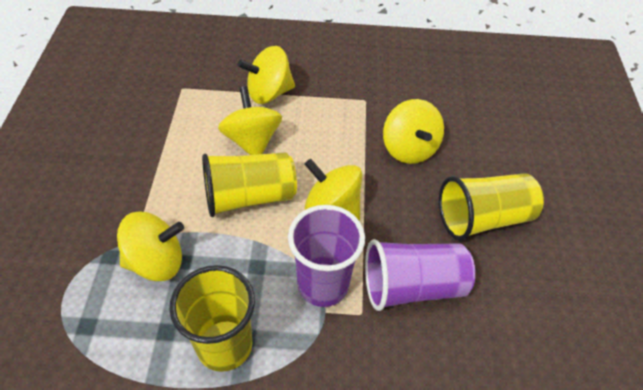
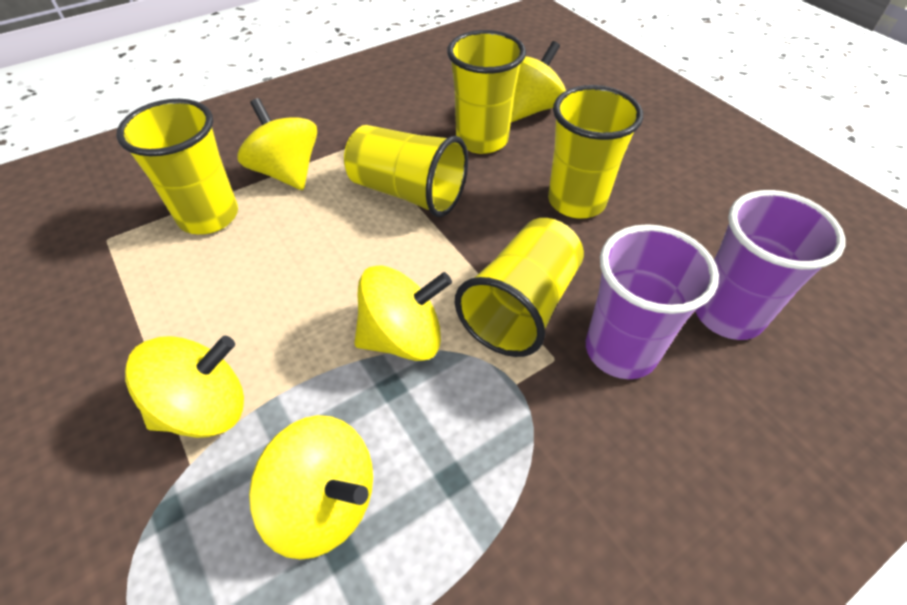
yellow cup: [169,265,255,372] [202,153,297,217] [439,173,544,241] = 3 -> [116,99,238,234] [344,125,468,217] [447,30,526,154] [455,218,584,357] [548,85,643,219] = 5

